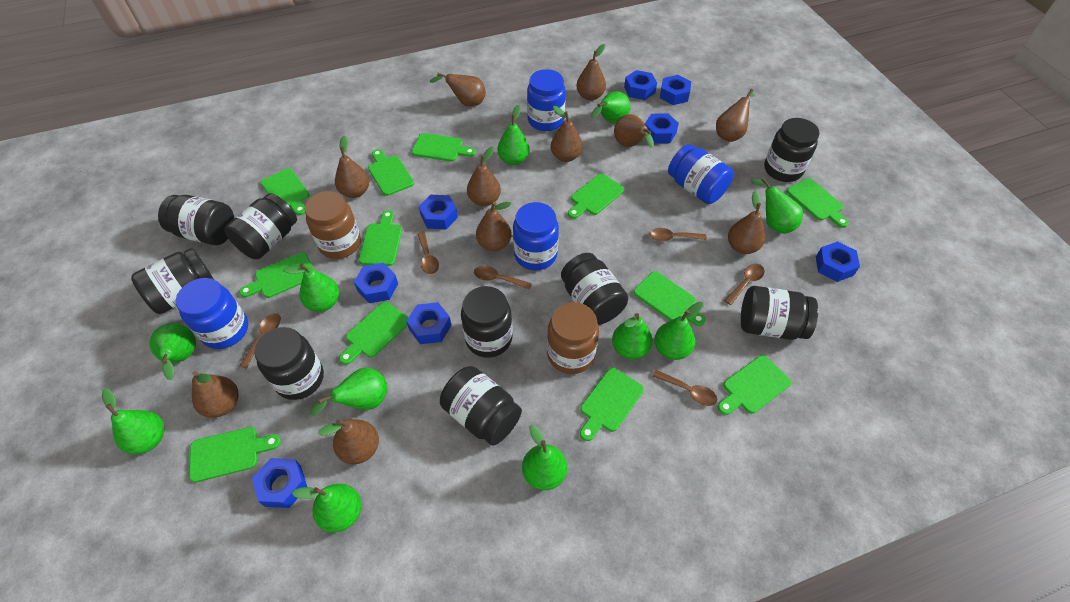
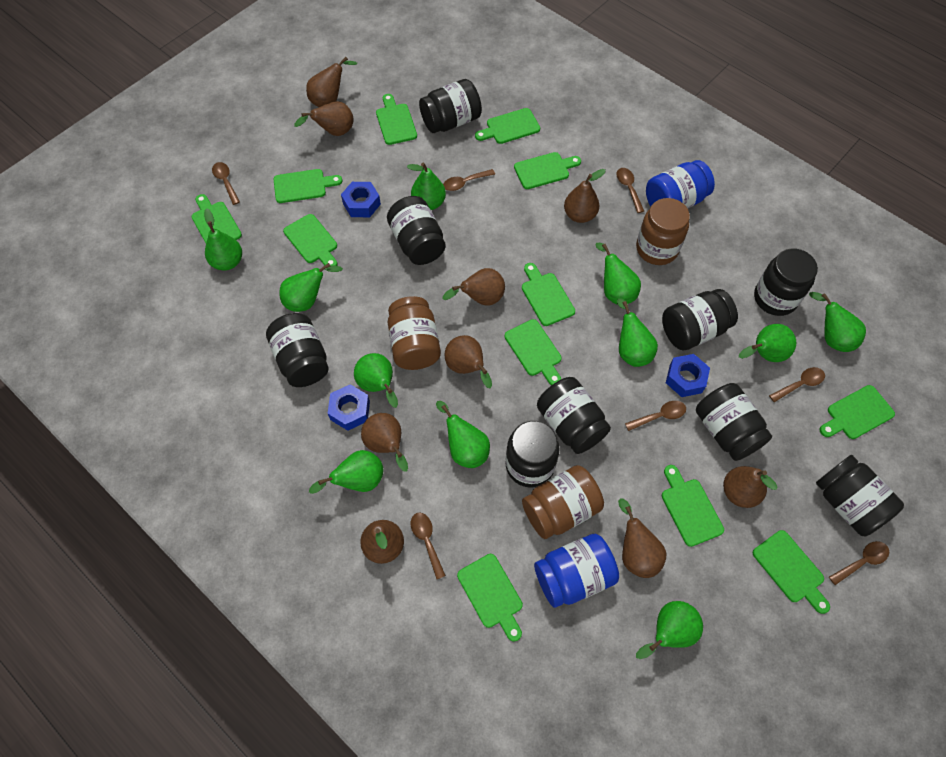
blue jar: [176,278,248,349] [513,202,559,270] [527,69,566,131] [668,144,734,204] = 4 -> [534,534,619,608] [646,160,715,209] = 2
blue nut: [252,458,307,508] [354,263,398,303] [406,302,451,344] [419,195,458,229] [624,70,657,100] [645,113,679,144] [660,75,691,105] [816,241,860,282] = 8 -> [328,384,370,431] [341,182,381,217] [666,354,710,397] = 3
brown jar: [305,191,361,259] [547,302,599,374] = 2 -> [388,296,441,370] [522,465,604,539] [636,198,690,265] = 3
brown pear: [192,371,239,418] [318,419,379,464] [335,136,369,198] [429,73,486,107] [467,147,501,206] [476,202,512,251] [551,106,583,162] [576,44,606,101] [614,114,654,148] [716,89,756,142] [728,190,765,254] = 11 -> [294,101,353,136] [306,57,357,107] [360,520,404,564] [361,413,408,472] [443,268,505,305] [444,335,492,388] [564,169,606,223] [618,498,666,578] [723,466,777,508] = 9
brown spoon: [239,313,281,369] [417,231,439,274] [474,266,532,290] [650,228,707,241] [652,370,717,406] [724,264,765,305] = 6 -> [212,162,240,205] [411,513,446,579] [443,169,495,191] [617,168,644,213] [625,401,686,431] [769,367,825,402] [829,541,889,585] = 7

